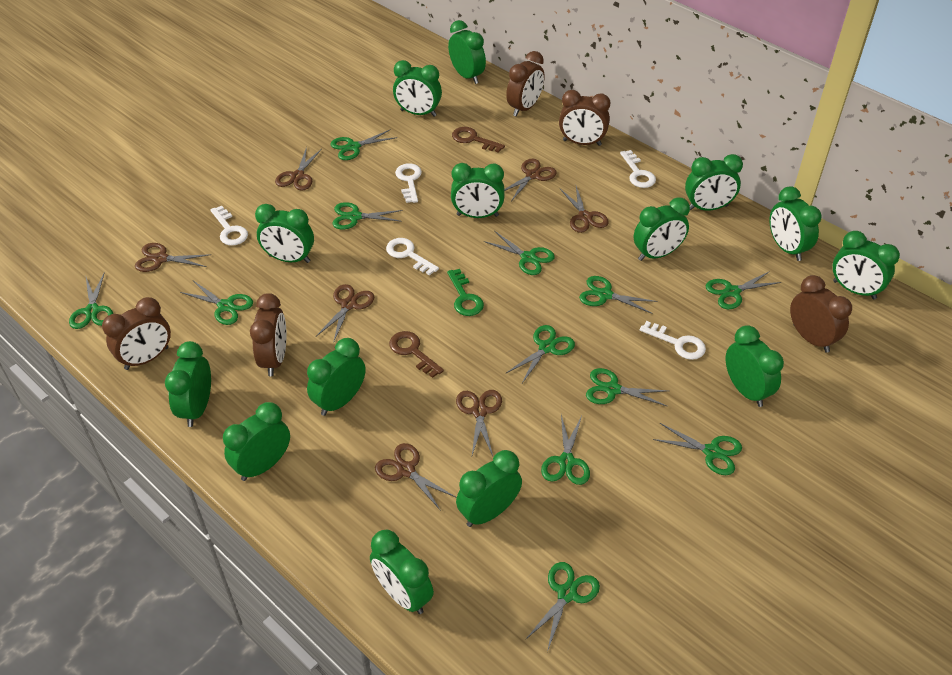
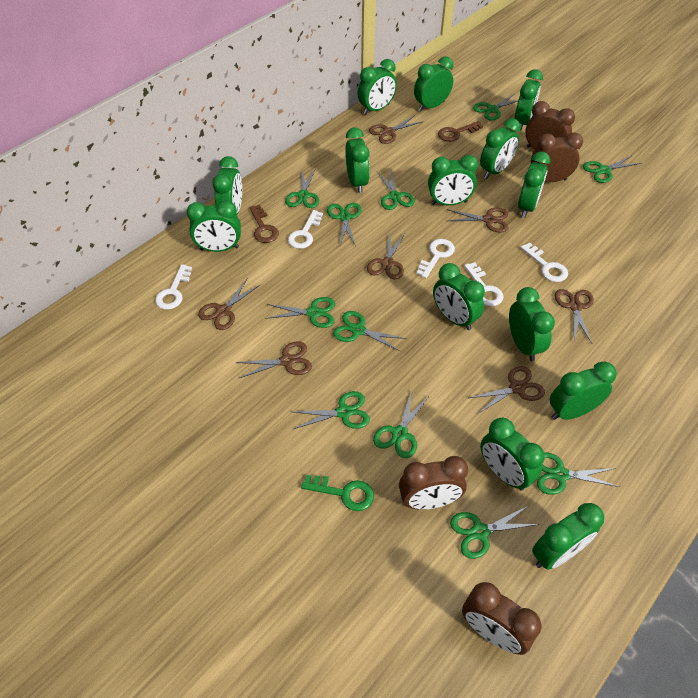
brown clock: [102,297,171,370] [250,293,287,376] [506,51,545,117] [559,90,610,146] [790,275,852,353] = 5 -> [399,456,468,510] [462,582,541,655] [525,101,575,149] [531,133,583,182] = 4
green scissors: [69,272,113,329] [180,281,253,325] [330,129,397,160] [332,202,403,229] [484,231,555,275] [506,325,575,383] [525,562,600,652] [541,415,590,485] [579,276,658,314] [586,368,668,406] [653,423,742,475] [706,271,781,309] = 12 -> [265,297,335,328] [285,168,319,208] [291,391,370,429] [327,203,361,246] [333,311,407,352] [373,390,430,458] [377,170,415,210] [450,506,539,559] [473,93,518,121] [537,452,620,495] [583,155,641,183] = 11

